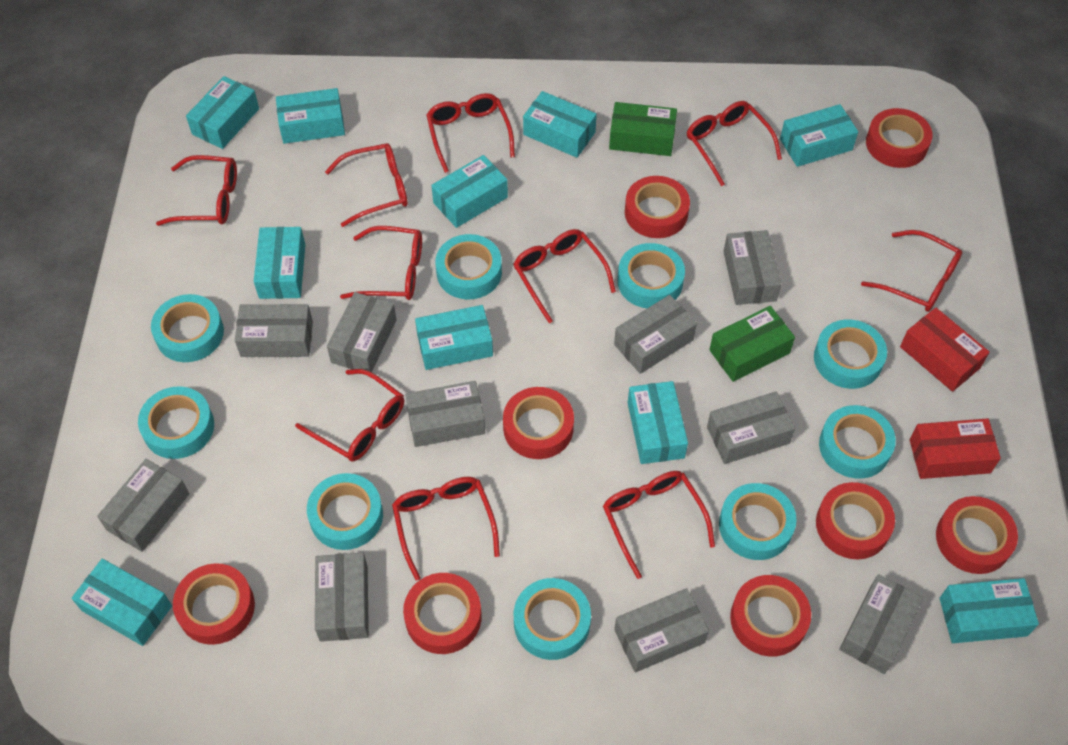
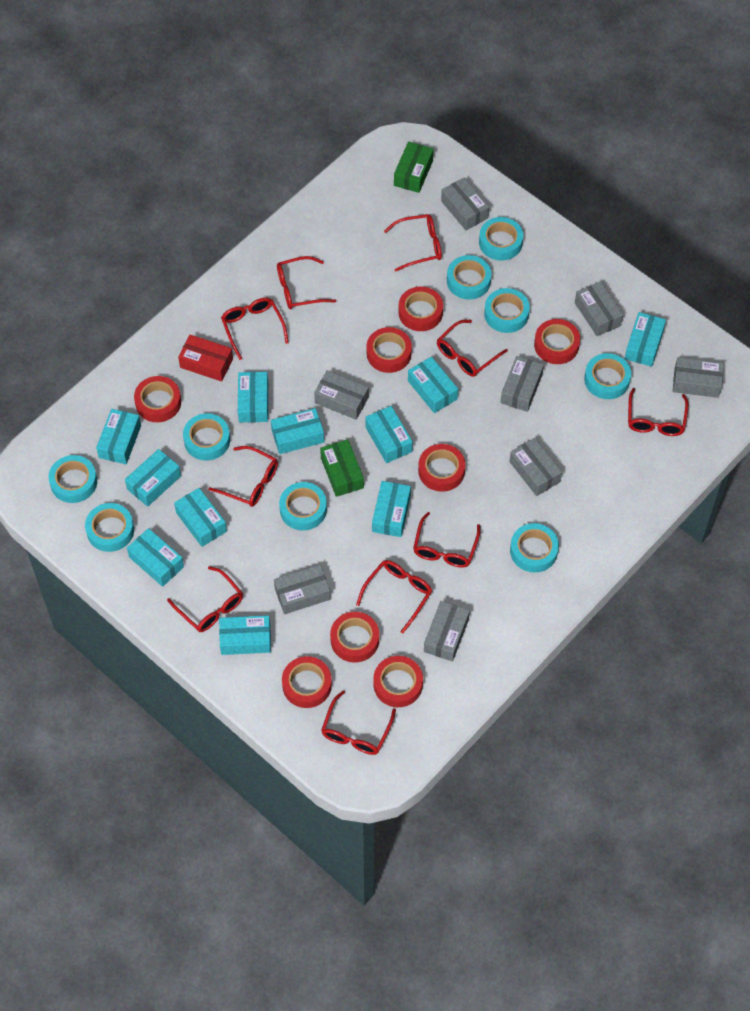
grey box: [97,459,189,552] [235,304,313,357] [315,552,369,642] [327,292,397,373] [405,381,485,447] [614,295,697,374] [614,588,709,672] [707,392,795,464] [723,230,781,305] [839,574,923,674] = 10 -> [274,565,331,614] [314,370,369,420] [424,601,470,662] [441,178,489,230] [501,356,544,412] [509,438,562,496] [575,281,623,336] [673,357,724,398] = 8
red box: [900,308,989,392] [909,418,1001,479] = 2 -> [178,335,233,382] = 1
turquoise box: [71,559,172,646] [186,76,259,149] [254,227,305,299] [276,88,345,144] [415,305,493,370] [431,155,508,228] [523,91,597,158] [628,381,688,464] [780,104,858,167] [940,578,1039,643] = 10 -> [96,409,141,464] [125,449,181,507] [127,528,184,587] [174,488,227,547] [219,615,271,655] [238,372,268,422] [271,408,324,454] [365,406,413,463] [372,481,411,537] [408,357,458,413] [625,312,666,367] = 11

